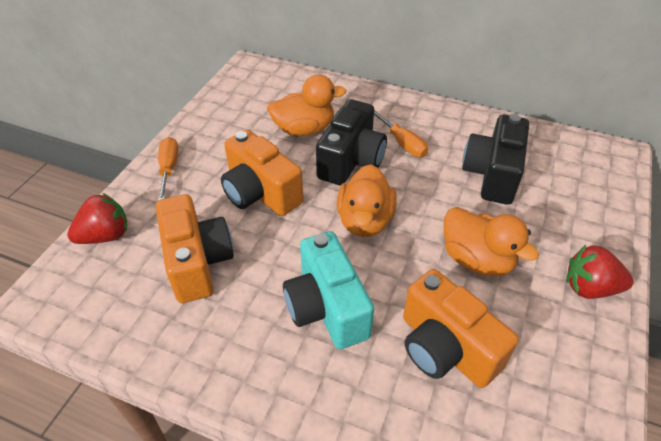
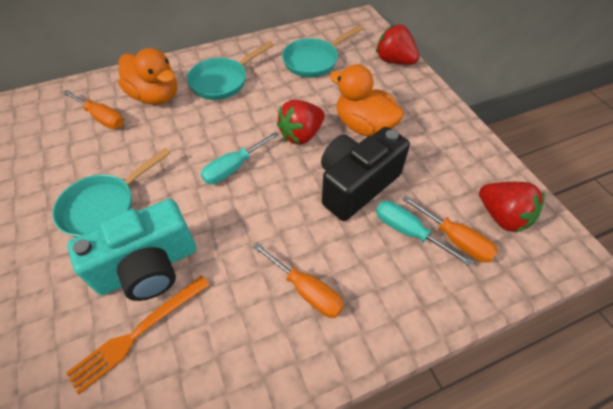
black camera: [316,99,387,186] [462,114,529,205] = 2 -> [321,127,410,221] = 1
orange camera: [156,194,234,303] [221,130,303,216] [403,269,519,388] = 3 -> none = 0
orange duck: [267,74,346,136] [337,164,397,237] [444,207,539,277] = 3 -> [118,48,177,105] [330,64,404,136] = 2
orange fork: none = 0 -> [66,275,210,394] = 1
orange screwdriver: [158,137,178,200] [374,110,428,157] = 2 -> [63,90,124,129] [253,242,344,318] [402,196,498,263] = 3
red strawberry: [67,193,127,244] [566,245,634,299] = 2 -> [277,100,325,145] [376,24,419,65] [479,182,545,233] = 3
turquoise pan: none = 0 -> [52,148,171,237] [187,41,274,100] [282,25,364,78] = 3
turquoise screwdriver: none = 0 -> [201,132,279,184] [376,201,473,267] = 2

